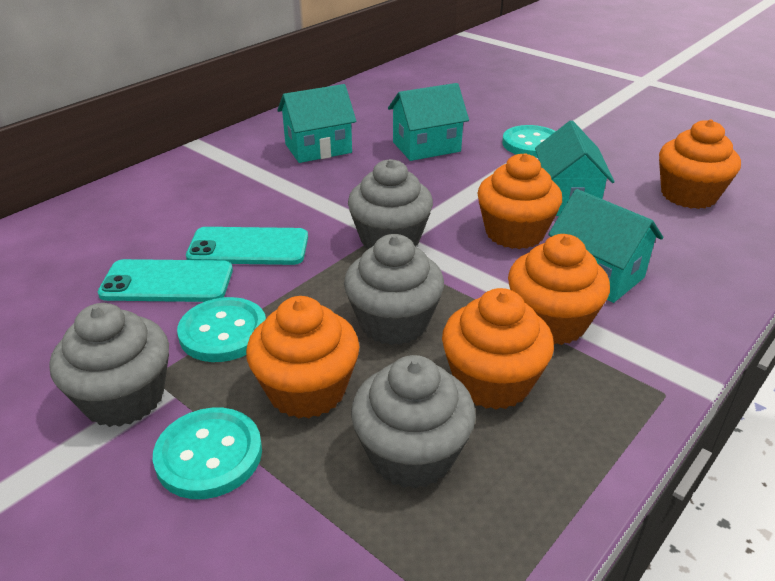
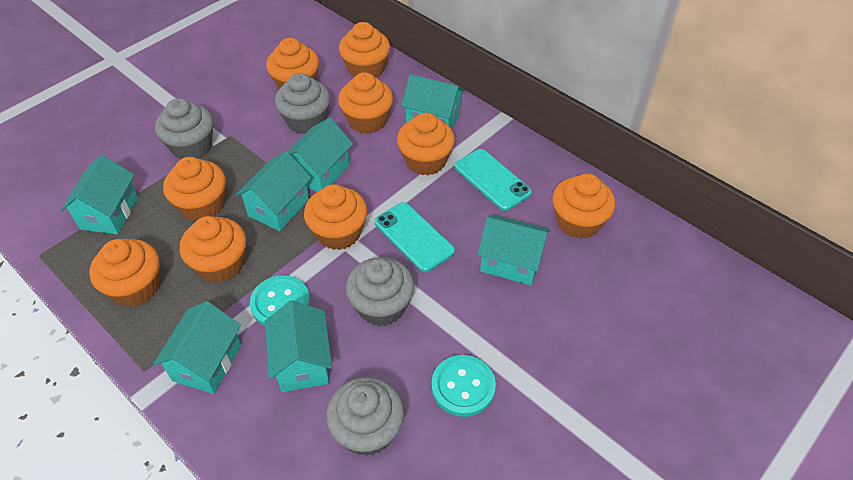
orange cupcake: [246,296,359,419] [442,288,554,410] [477,153,562,249] [508,234,610,345] [659,119,741,209] = 5 -> [89,239,160,307] [163,157,226,221] [180,216,246,283] [266,38,319,89] [304,184,367,250] [338,72,393,134] [339,22,390,78] [397,113,455,175] [552,174,615,239] = 9
turquoise button: [153,408,262,499] [177,297,266,362] [502,125,556,158] = 3 -> [250,275,310,326] [431,355,496,417] = 2
turquoise house: [277,84,356,163] [388,83,469,161] [535,120,615,216] [548,189,663,303] = 4 -> [61,155,138,234] [153,301,241,394] [236,151,311,231] [265,300,332,392] [287,118,353,192] [401,74,465,129] [477,215,550,285] = 7

